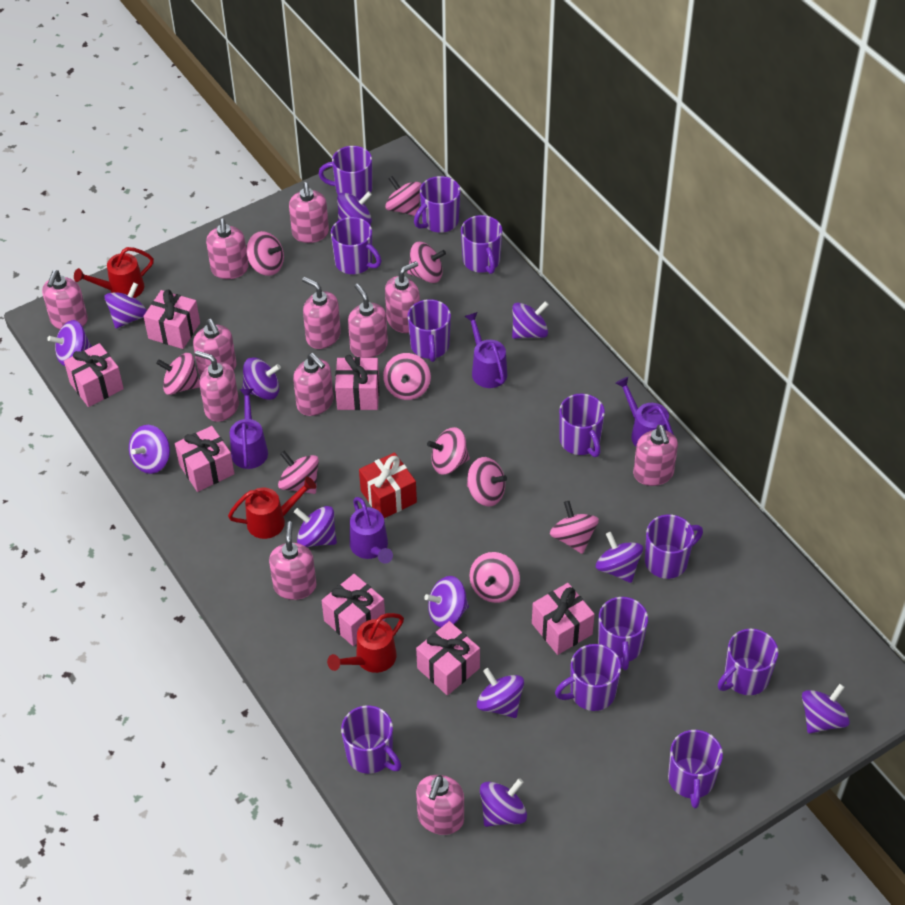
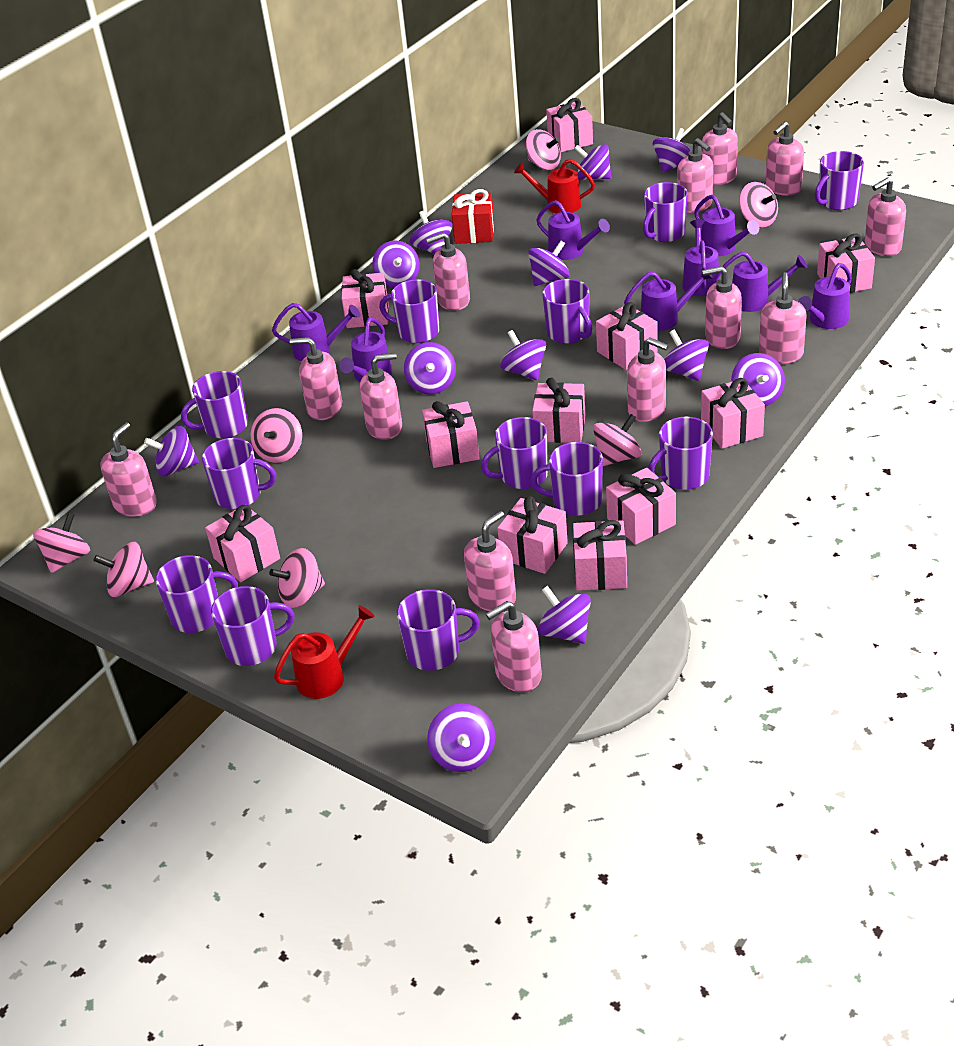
pink gift: [64,343,124,407] [143,289,200,349] [175,426,234,492] [321,574,385,646] [335,355,379,410] [416,621,480,695] [532,583,595,655] = 7 -> [205,505,280,582] [341,269,389,328] [422,401,480,468] [497,496,568,574] [532,378,586,443] [546,98,593,152] [573,520,627,591] [596,302,658,370] [606,468,676,545] [701,378,765,449] [817,233,875,293] = 11
pink soap dispenser: [42,270,88,329] [193,319,236,376] [195,351,239,422] [206,218,248,279] [269,521,317,600] [289,182,329,243] [293,353,334,416] [302,277,341,349] [348,284,388,358] [385,261,420,333] [416,775,464,835] [633,425,678,486] = 12 -> [100,422,157,517] [290,337,342,420] [360,353,402,440] [426,232,470,311] [464,511,516,611] [486,601,542,692] [627,337,669,422] [677,138,713,213] [701,112,738,185] [702,266,742,349] [759,272,807,364] [765,121,804,196] [865,177,906,256] = 13
pink spinning top: [156,353,200,395] [246,231,284,276] [278,451,319,494] [383,353,431,400] [385,176,422,216] [407,242,446,283] [427,427,470,475] [467,457,507,506] [469,552,520,603] [550,501,599,554] = 10 -> [33,512,90,573] [94,542,154,597] [251,408,302,463] [269,548,325,608] [526,129,561,170] [593,414,642,466] [739,182,778,227] = 7
purple watering can: [230,389,268,469] [350,497,393,564] [464,312,507,388] [616,377,674,447] = 4 -> [272,303,360,361] [339,318,392,382] [536,200,610,260] [624,267,713,331] [682,220,719,296] [694,195,759,256] [714,252,807,312] [798,263,852,329] = 8
red watering can: [74,247,154,298] [228,477,316,539] [327,613,404,673] = 3 -> [274,606,374,699] [514,159,595,213] = 2

